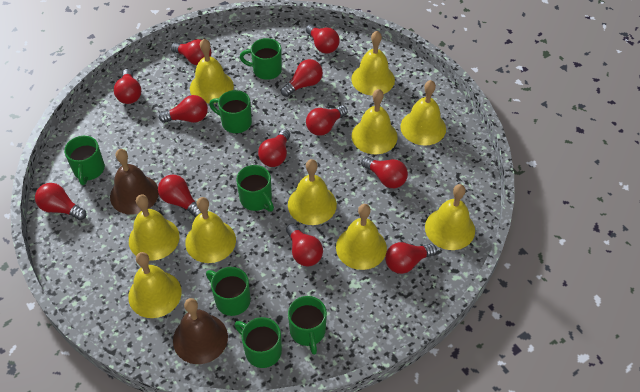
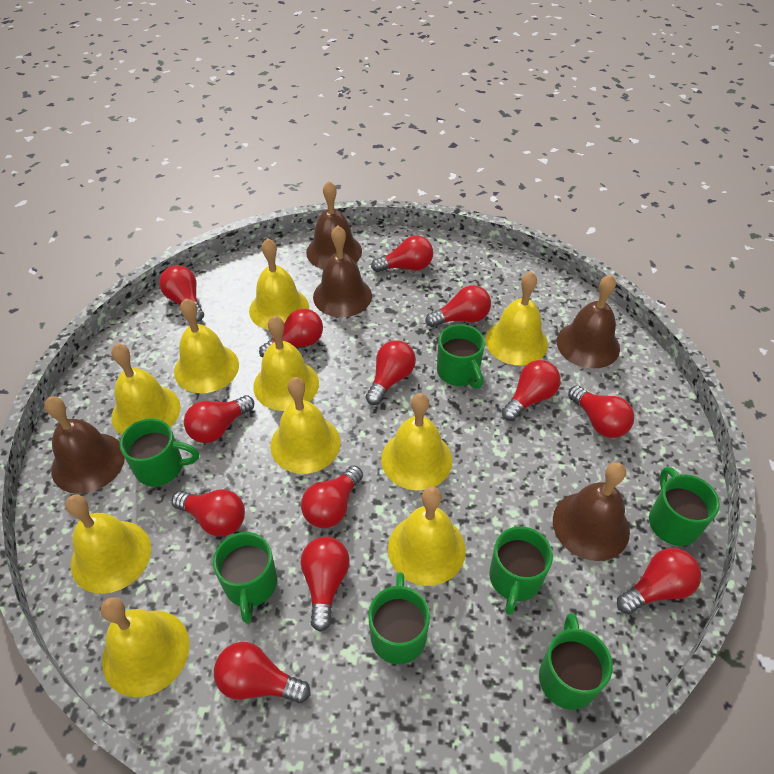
brown bell: [110,149,159,215] [173,298,228,364] = 2 -> [44,396,125,494] [306,181,362,269] [313,226,372,317] [553,462,630,561] [557,275,620,369] = 5
red light bulb: [35,183,87,220] [114,69,141,104] [158,175,201,217] [159,95,208,123] [171,39,211,65] [258,129,290,167] [281,59,323,97] [286,223,323,266] [306,24,339,54] [306,106,347,136] [361,157,408,188] [385,242,437,274] = 12 -> [159,265,204,322] [171,489,245,537] [184,395,254,443] [214,642,310,703] [259,309,323,358] [301,466,363,528] [301,537,350,632] [365,340,416,405] [371,236,433,272] [425,285,491,327] [501,360,561,421] [568,385,634,438] [617,548,701,614] = 13

